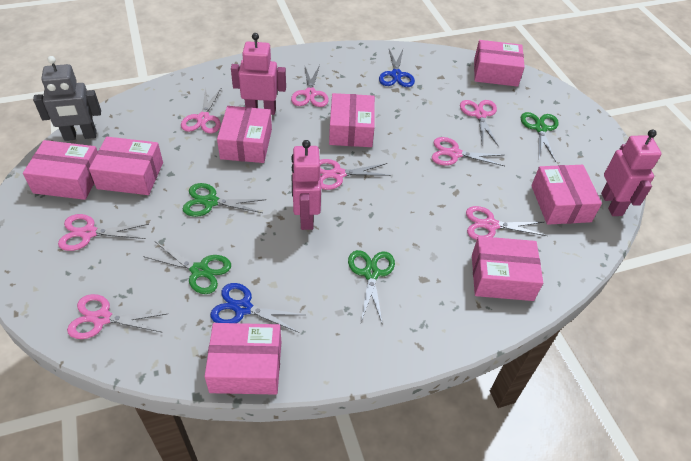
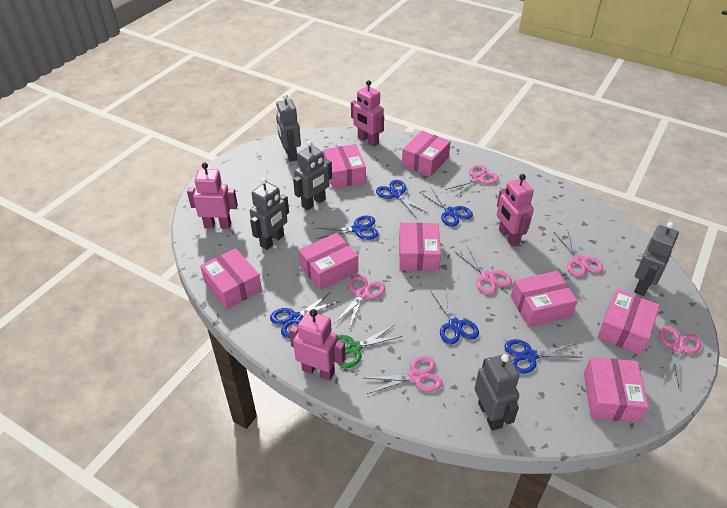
blue scissors: [210,283,305,333] [379,49,415,87] = 2 -> [270,292,340,338] [316,216,379,240] [376,180,428,218] [421,187,473,227] [431,289,479,344] [504,339,580,374] = 6
green scissors: [143,242,231,294] [183,183,266,217] [348,250,395,325] [521,112,559,162] = 4 -> [338,324,403,368] = 1
grey robot: [33,56,101,141] = 1 -> [250,178,289,250] [276,94,301,162] [293,141,332,210] [475,354,520,431] [634,222,679,296] = 5
pink robot: [231,33,286,115] [291,140,321,230] [601,130,662,216] = 3 -> [187,163,238,229] [289,309,345,381] [351,80,384,147] [497,174,534,246] = 4
pink scissors: [58,214,149,251] [67,294,168,339] [181,88,221,133] [291,65,329,107] [320,159,391,190] [432,137,504,166] [460,100,498,146] [466,206,547,240] = 8 -> [334,275,385,330] [365,356,442,394] [445,165,499,198] [455,246,512,295] [554,231,603,277] [659,326,701,387] = 6

